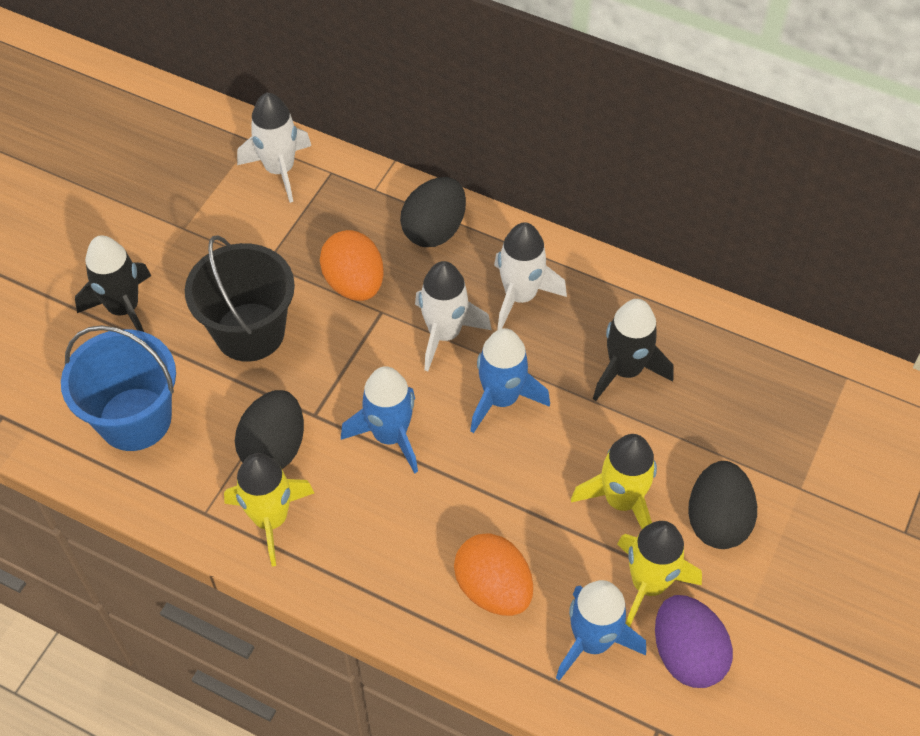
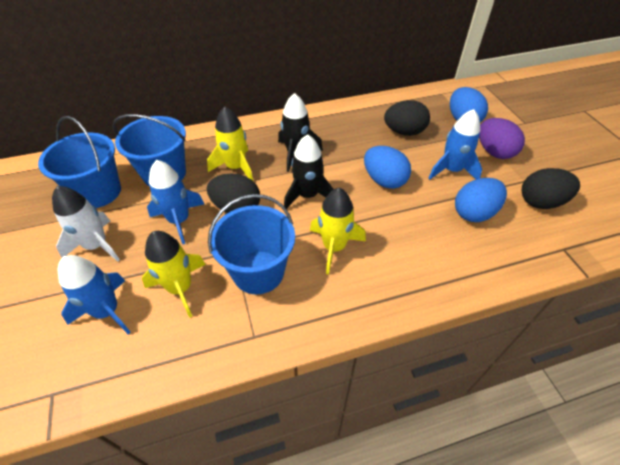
black bucket: [185,235,295,362] = 1 -> none = 0
blue bucket: [61,325,176,451] = 1 -> [38,116,121,208] [112,114,186,187] [208,194,295,294] = 3
blue egg: none = 0 -> [364,146,411,189] [450,87,488,122] [455,178,507,222] = 3
orange egg: [320,230,384,301] [454,533,533,616] = 2 -> none = 0
white rocket: [237,93,311,203] [415,261,492,371] [494,222,567,330] = 3 -> [52,186,120,262] = 1

